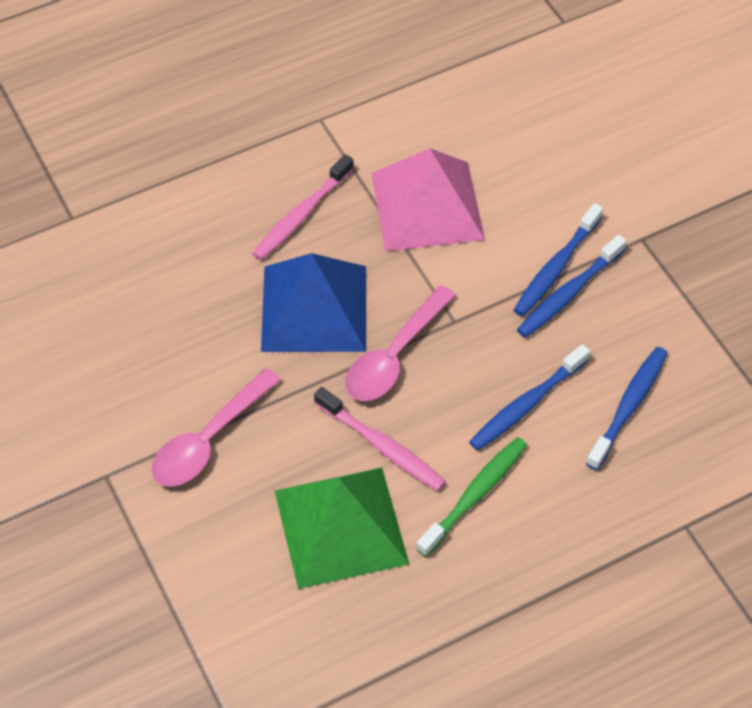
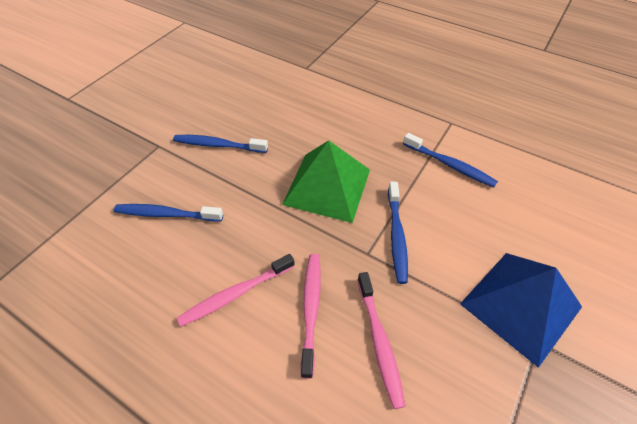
green toothbrush: [416,437,527,557] = 1 -> none = 0
pink pyramid: [371,148,485,251] = 1 -> none = 0
pink spoon: [151,368,282,487] [345,285,456,401] = 2 -> none = 0
pink toothbrush: [252,154,354,260] [314,387,446,491] = 2 -> [177,254,295,326] [301,254,321,379] [357,272,406,409] = 3

